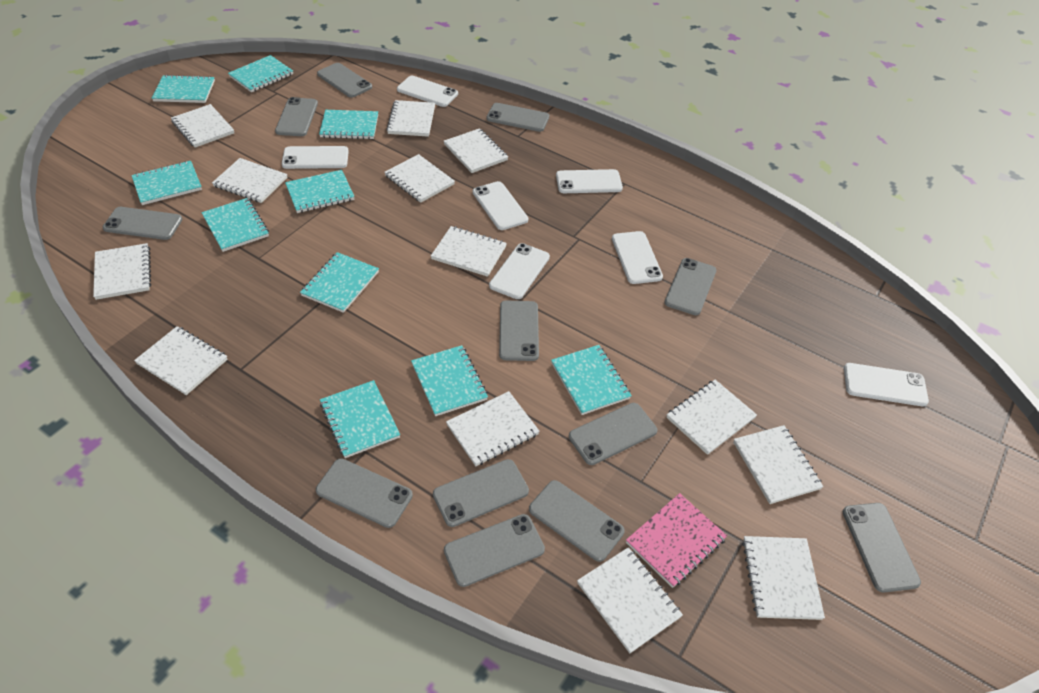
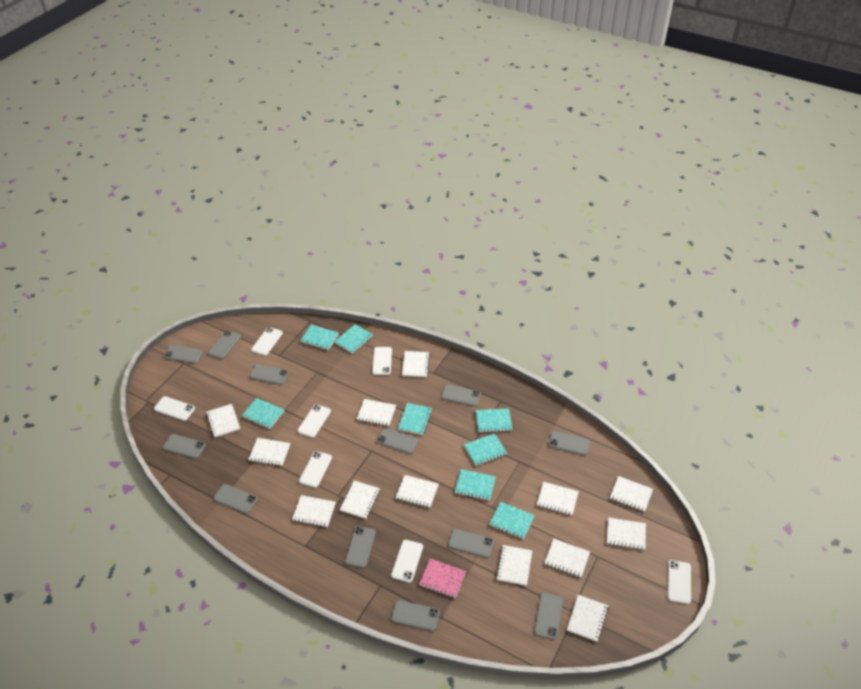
turquoise notebook: [131,161,202,205] [152,75,215,103] [202,198,269,252] [228,55,293,92] [285,170,355,213] [300,252,379,313] [319,110,378,139] [320,380,400,458] [411,345,488,416] [551,345,632,415] = 10 -> [242,398,284,429] [300,325,339,350] [334,324,373,354] [398,403,432,435] [455,469,496,501] [464,433,507,466] [476,408,512,433] [489,502,535,539] = 8

